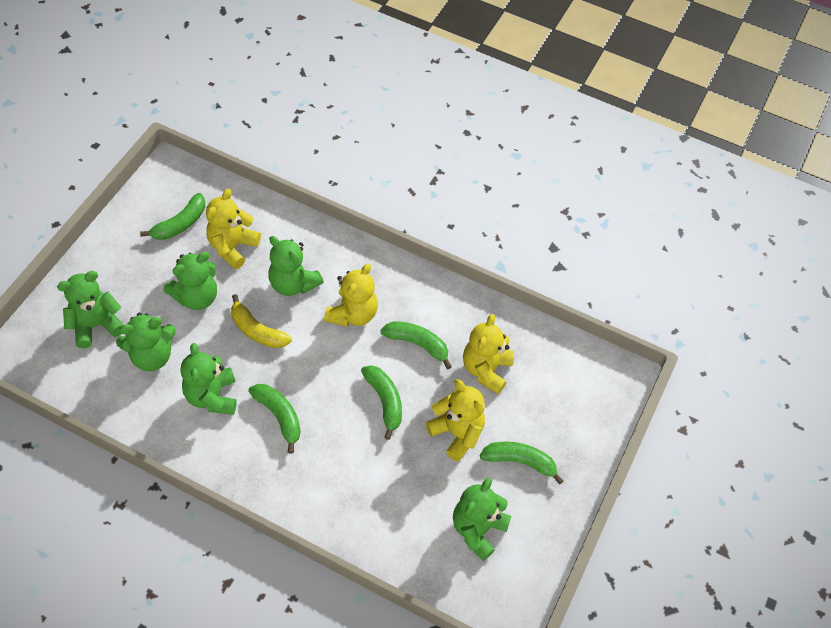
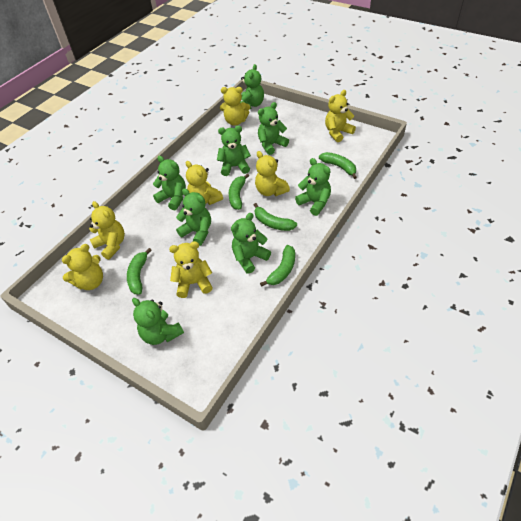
green teddy bear: [57,271,123,349] [116,312,176,371] [164,252,217,310] [181,343,237,415] [268,236,324,296] [453,478,511,561] = 6 -> [132,298,184,345] [153,156,186,210] [176,189,211,246] [217,126,251,176] [231,213,271,274] [240,64,264,109] [258,102,289,155] [295,158,331,216] = 8
yellow banana: [231,294,292,348] = 1 -> none = 0
yellow teddy bear: [206,189,261,269] [324,263,378,327] [426,379,485,461] [463,314,514,394] = 4 -> [62,244,103,290] [89,201,125,260] [169,241,213,298] [186,161,223,205] [220,87,250,126] [255,151,290,196] [325,90,356,142] = 7

